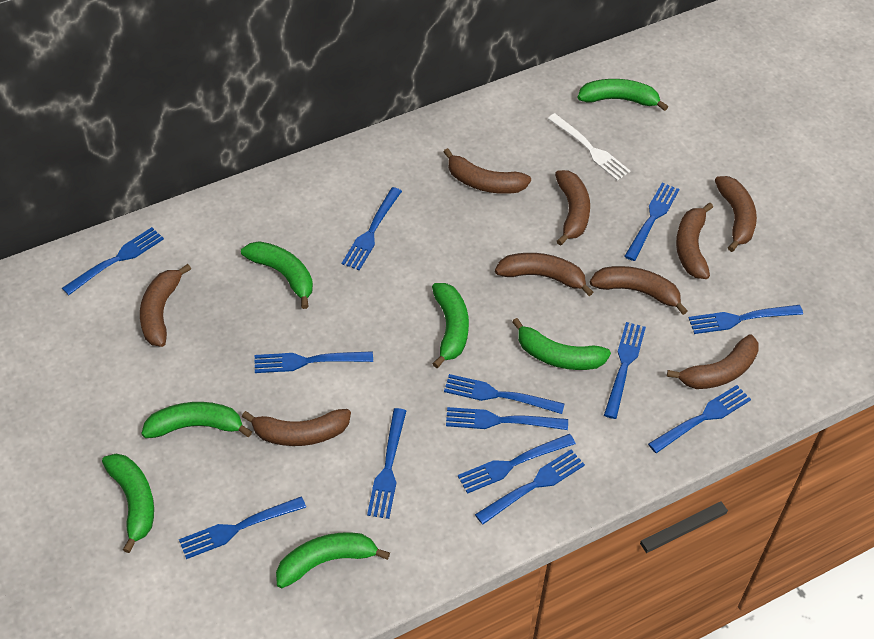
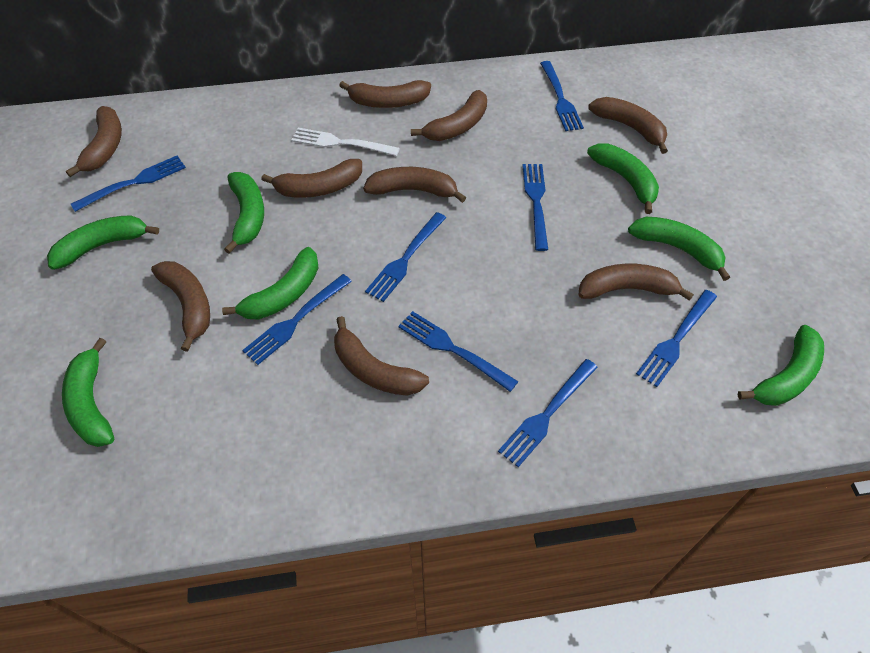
blue fork: [62,227,164,295] [179,496,306,559] [255,351,373,373] [342,187,402,270] [367,408,406,519] [444,374,565,414] [446,407,568,430] [458,434,576,494] [475,449,585,524] [604,322,646,419] [624,183,679,261] [648,385,751,453] [689,305,803,334] = 13 -> [71,156,186,212] [242,274,352,365] [365,212,446,302] [398,311,518,392] [498,359,598,467] [522,164,548,251] [540,61,584,131] [636,290,717,387] = 8

